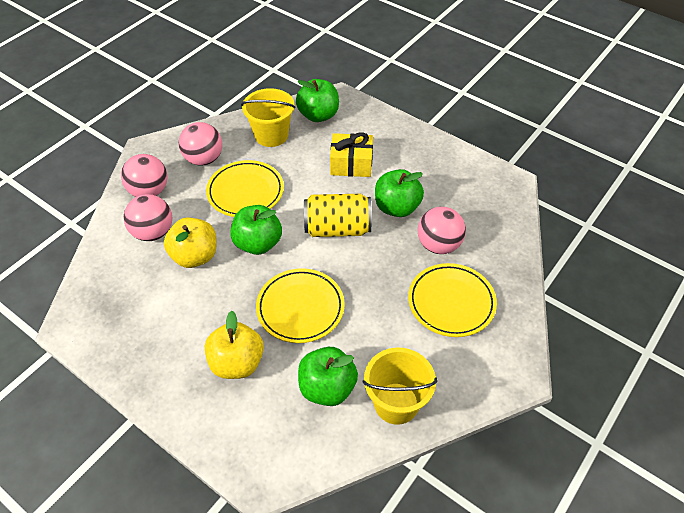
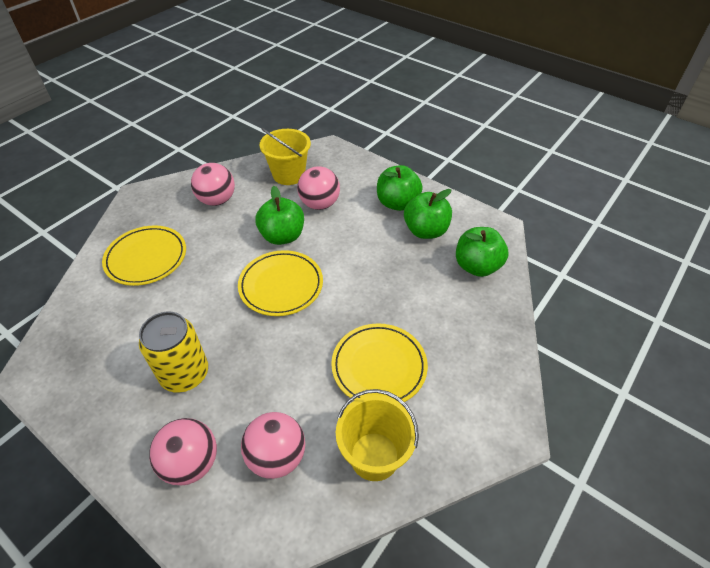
yellow apple: [164,217,217,268] [205,311,264,379] = 2 -> none = 0
yellow gift: [330,132,373,177] = 1 -> none = 0

